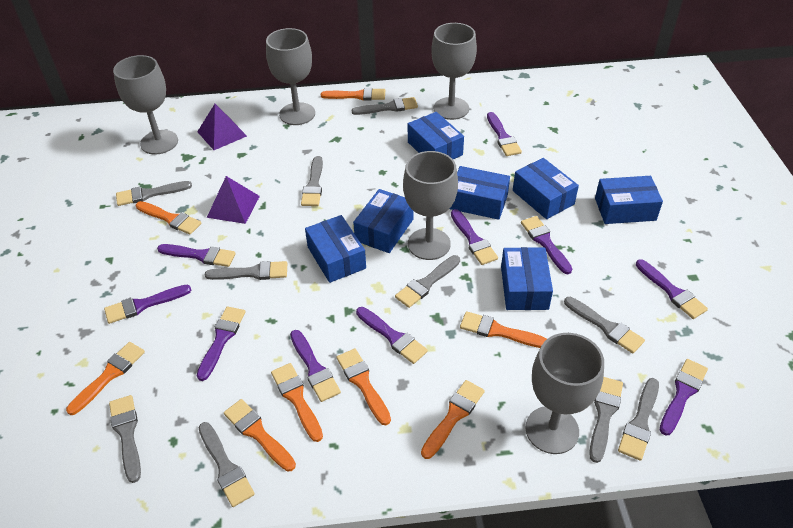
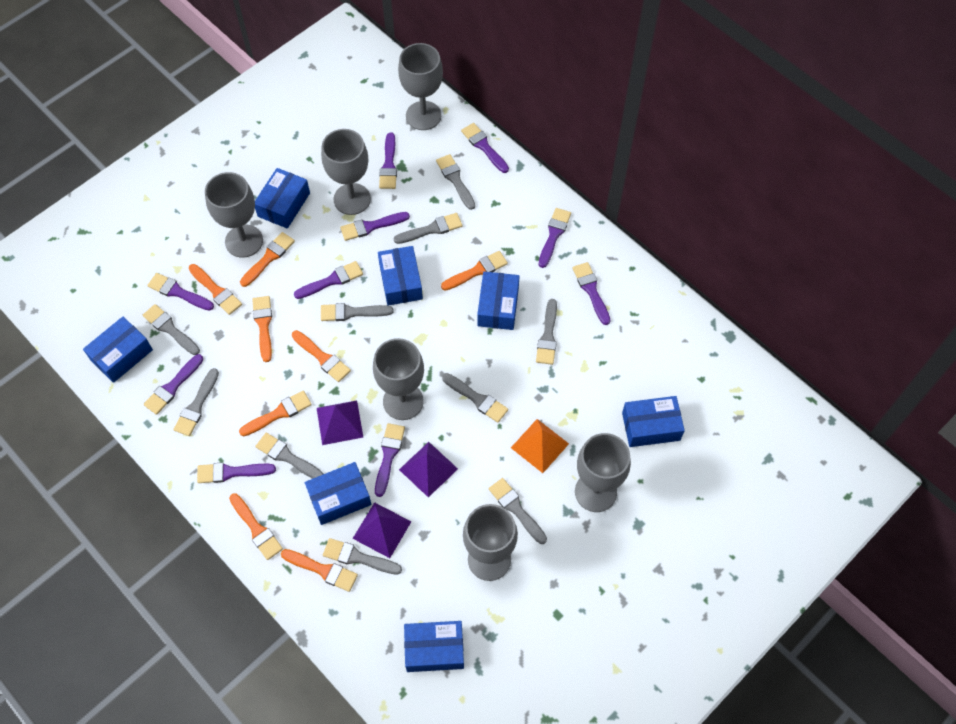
grey goblet: [113,55,178,154] [266,28,315,125] [403,151,458,260] [431,23,477,120] [526,333,604,454] = 5 -> [205,172,263,258] [321,129,371,215] [373,338,424,420] [398,43,443,130] [463,504,518,581] [575,433,631,512] = 6
orange pyramid: none = 0 -> [511,419,569,473] = 1
purple pyramid: [197,104,247,150] [207,176,260,224] = 2 -> [317,400,363,445] [353,502,411,558] [399,442,458,497] = 3

